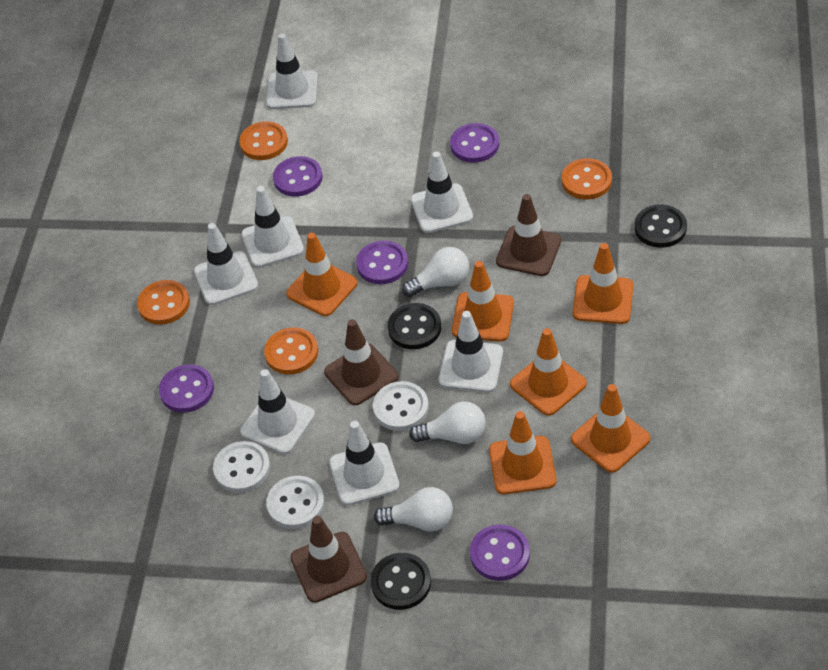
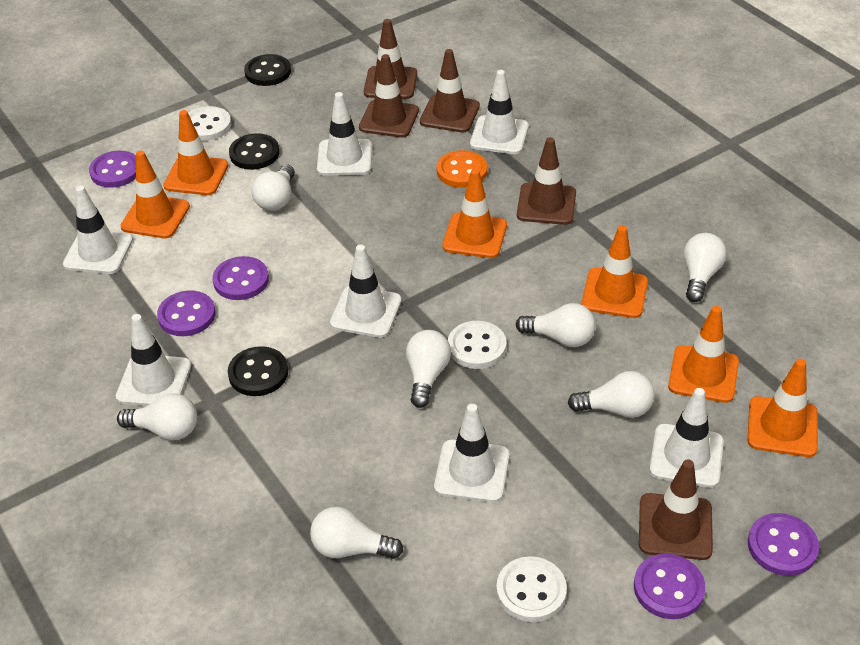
brown traffic cone: [290,516,367,603] [324,319,398,405] [496,194,561,276] = 3 -> [359,54,419,138] [364,19,417,99] [420,49,480,133] [517,137,576,225] [639,459,713,560] = 5
orange button: [137,280,190,325] [239,121,288,160] [264,327,318,374] [562,158,612,199] = 4 -> [437,150,487,188] = 1
white light bulb: [374,487,453,532] [402,247,469,297] [409,401,486,444] = 3 -> [117,394,197,441] [252,165,295,211] [310,507,403,559] [406,330,451,408] [516,303,596,347] [568,371,654,418] [684,233,727,302] = 7

